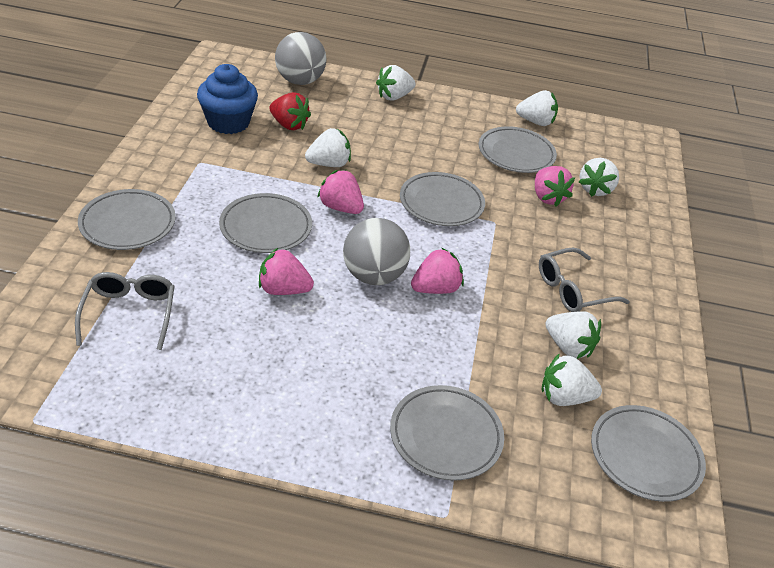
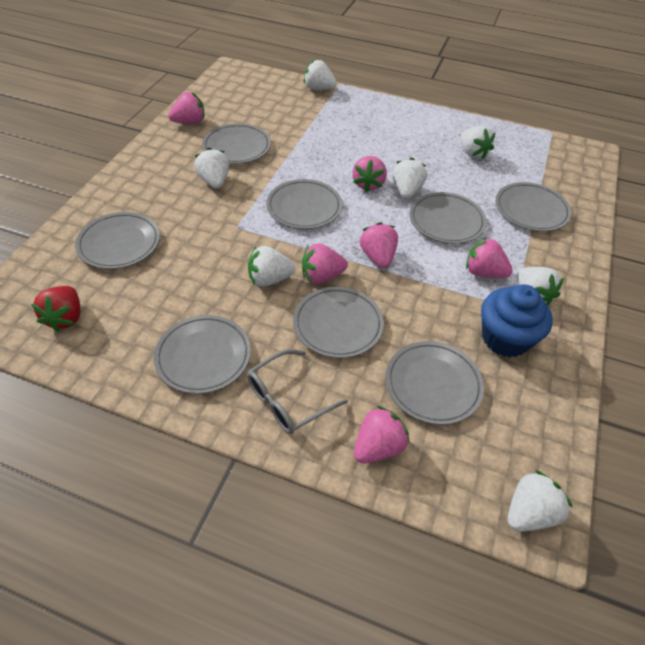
grey ball: [275,32,326,85] [343,218,410,285] = 2 -> none = 0
grey glasses: [75,272,175,350] [539,248,630,312] = 2 -> [247,349,348,434] = 1
grey plate: [78,189,176,250] [219,193,312,253] [390,385,504,481] [400,172,485,226] [479,126,557,173] [591,405,706,502] = 6 -> [75,212,160,269] [154,315,251,394] [202,123,271,164] [266,179,342,229] [293,287,384,358] [386,341,484,425] [410,192,486,244] [495,182,572,232] = 8
pink strawberry: [259,248,314,295] [317,170,364,214] [411,248,464,294] [535,166,575,207] = 4 -> [168,92,205,124] [302,243,348,284] [352,156,387,192] [354,406,410,463] [360,222,398,268] [466,237,513,278] = 6
white strawberry: [305,128,351,167] [376,65,416,101] [516,90,558,126] [542,353,602,406] [545,311,601,359] [579,158,619,197] = 6 -> [194,148,229,188] [248,246,295,286] [304,60,337,90] [392,158,427,199] [460,126,495,160] [508,470,573,532] [517,267,564,305] = 7

